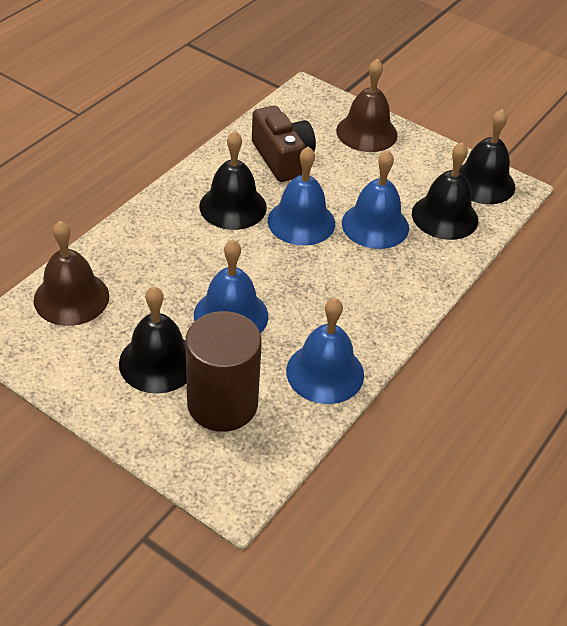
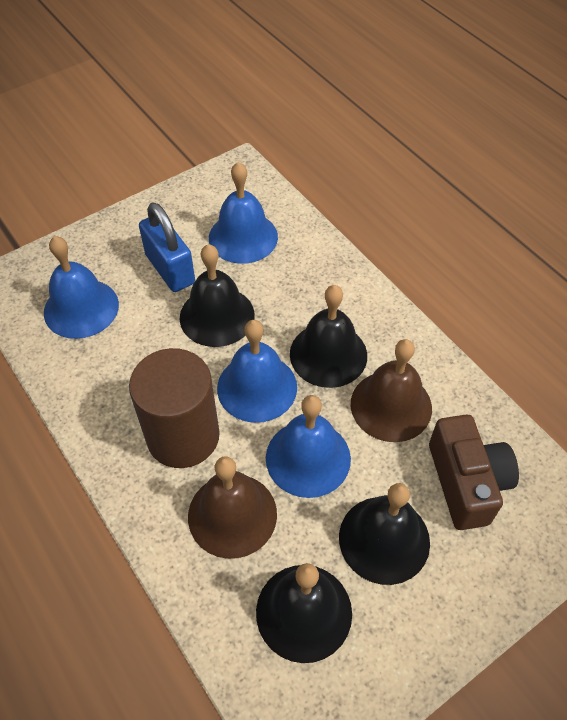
blue padlock: none = 0 -> [139,202,195,292] = 1

